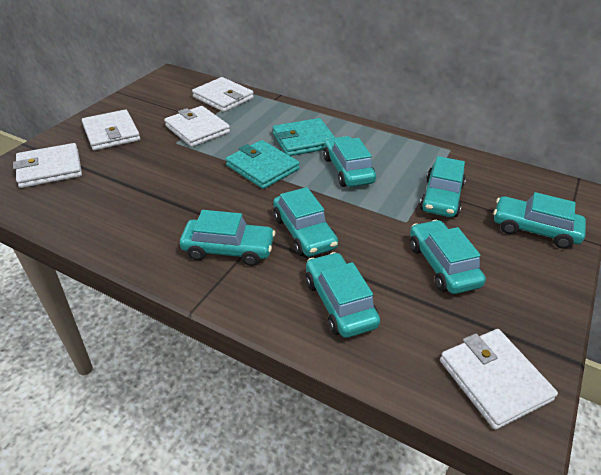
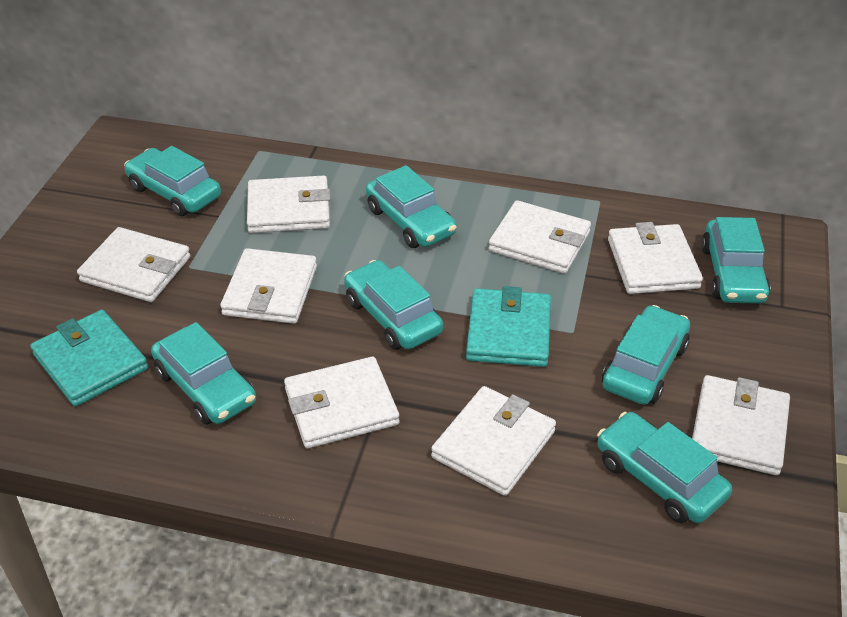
white wallet: [13,143,82,188] [82,110,140,151] [164,106,230,147] [192,77,254,112] [440,329,558,430] = 5 -> [77,227,191,302] [220,248,317,324] [247,176,331,233] [284,357,399,448] [431,386,556,496] [488,200,591,274] [608,222,703,294] [692,375,790,476] = 8

